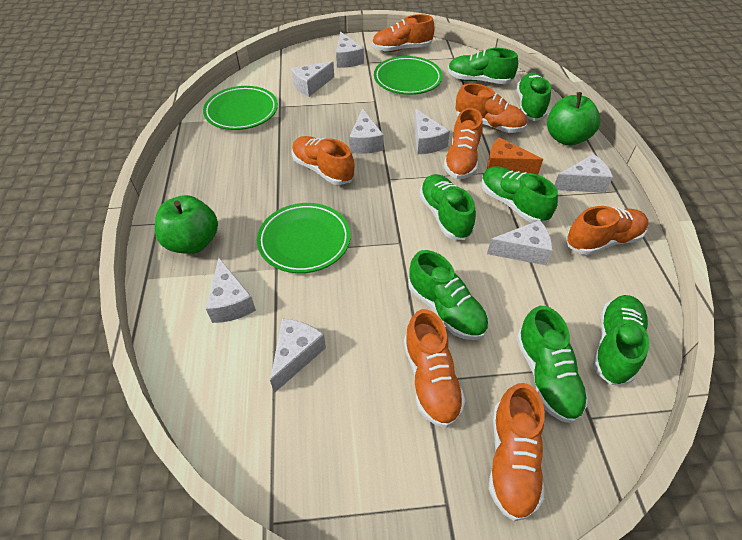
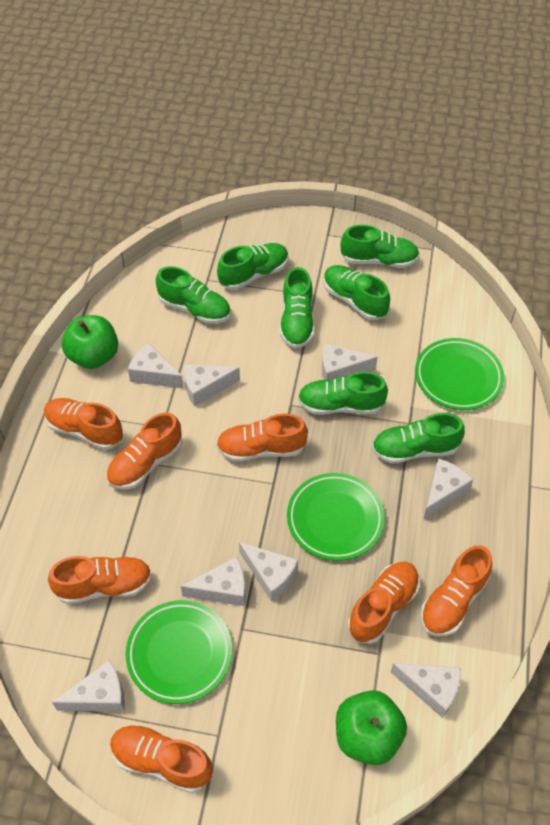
orange cheese: [487,137,543,175] = 1 -> none = 0

